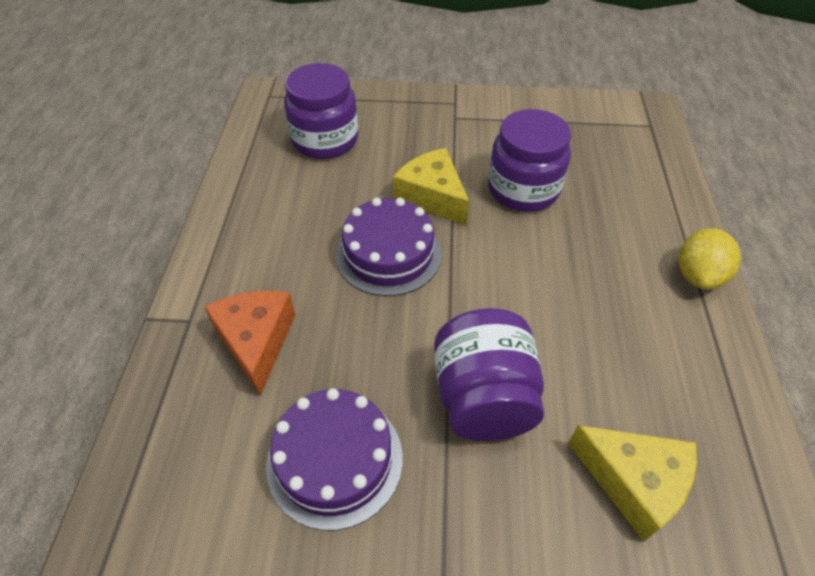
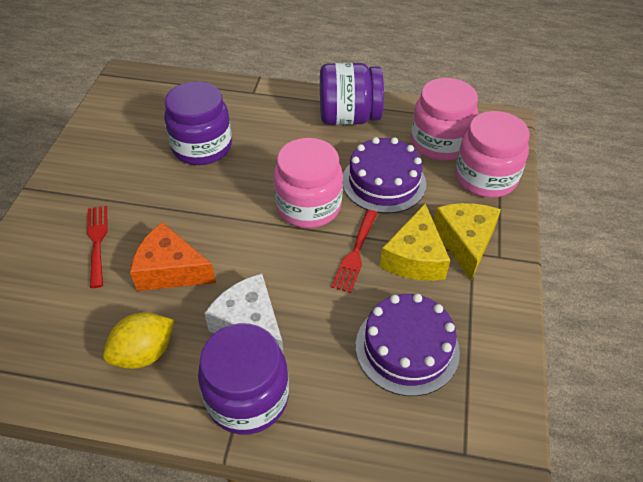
pink jar: none = 0 -> [274,138,343,228] [411,78,478,161] [455,111,530,198] = 3
red fork: none = 0 -> [87,206,108,288] [331,210,378,293] = 2
white cheese: none = 0 -> [204,274,284,355] = 1

